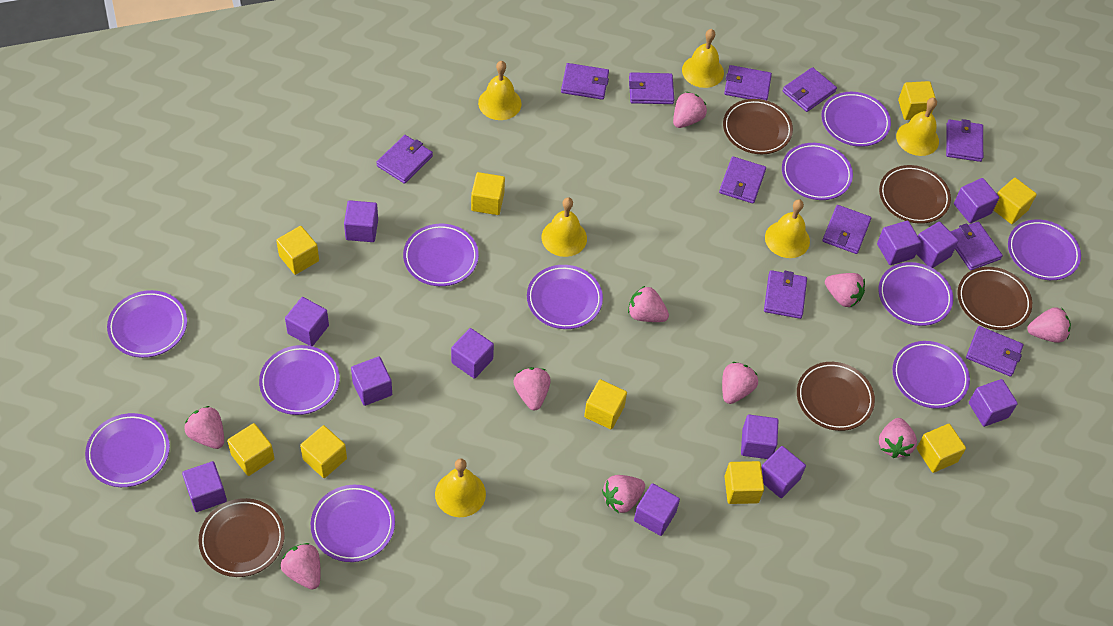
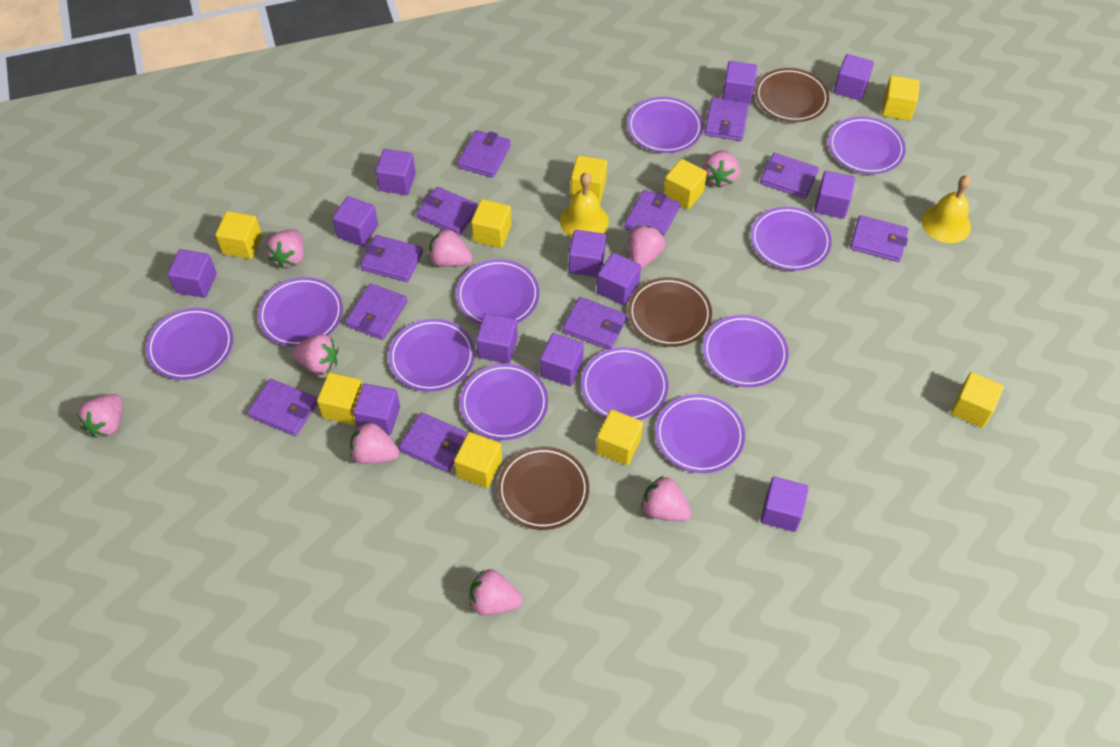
brown plate: [199,498,285,577] [723,99,793,154] [797,362,875,431] [879,165,951,224] [957,267,1032,330] = 5 -> [497,447,589,530] [628,277,712,347] [755,68,829,122] = 3
pink strawberry: [185,406,224,449] [281,543,321,589] [513,367,551,410] [602,475,645,513] [628,286,669,322] [673,92,707,128] [722,362,758,404] [825,273,865,307] [879,418,917,458] [1027,307,1071,343] = 10 -> [77,394,122,438] [266,229,304,269] [292,334,339,375] [350,422,399,464] [428,229,473,267] [469,569,523,615] [628,226,665,269] [641,476,691,521] [703,150,739,188] = 9
yellow bell: [435,458,486,517] [478,61,522,120] [541,197,587,257] [682,29,724,88] [765,199,810,258] [896,98,939,156] = 6 -> [560,173,609,238] [921,175,971,243] = 2

